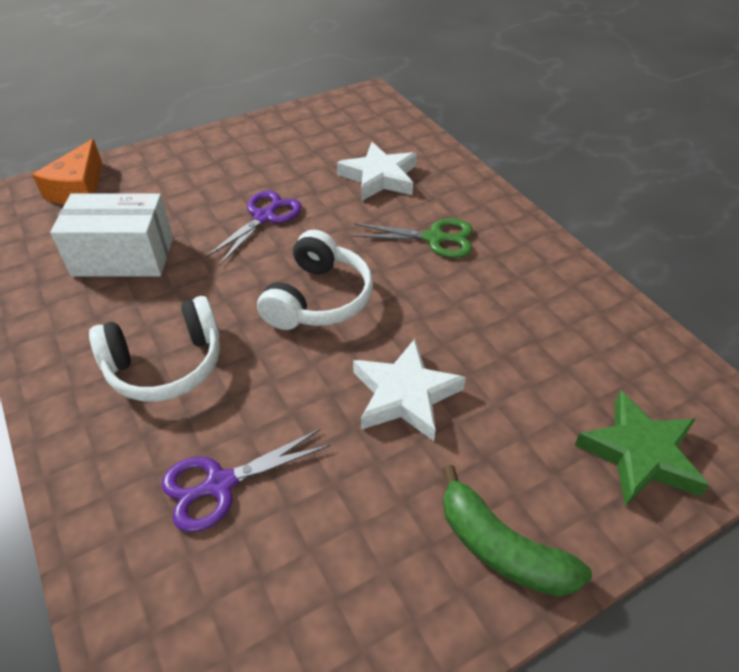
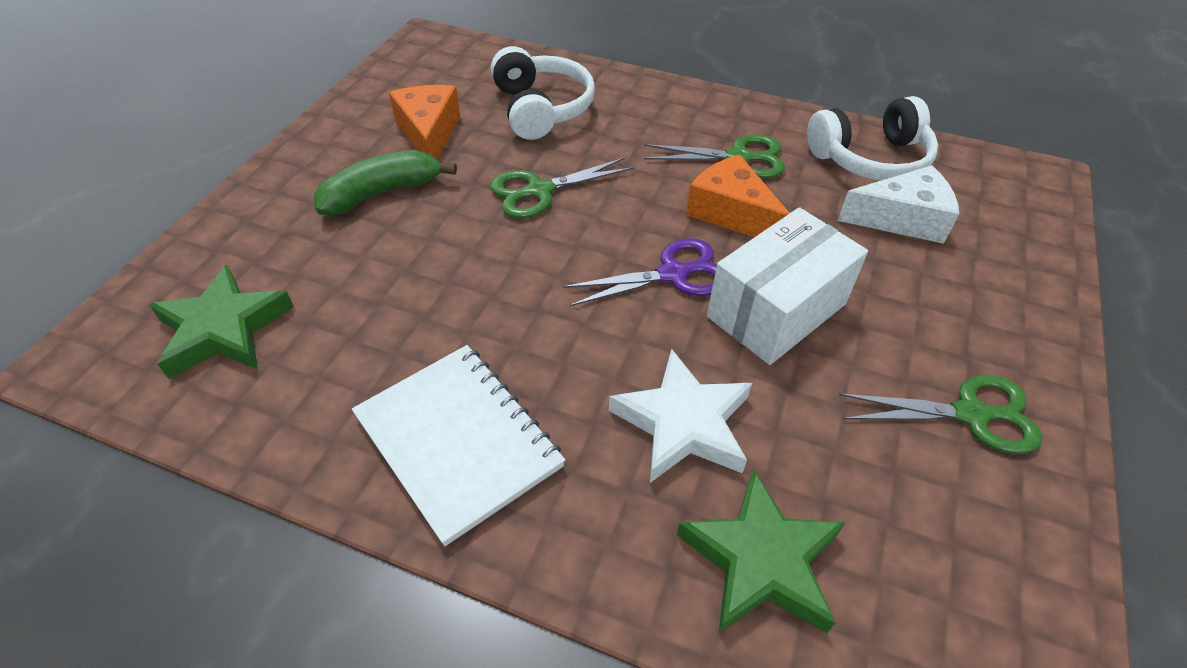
green scissors: [352,218,473,258] = 1 -> [490,157,634,218] [644,134,785,178] [839,375,1042,454] = 3
green star: [575,391,709,506] = 1 -> [149,265,294,379] [677,469,845,633] = 2
orange cheese: [32,139,102,205] = 1 -> [389,85,460,159] [686,154,790,237] = 2
purple scissors: [162,428,330,532] [205,190,302,265] = 2 -> [563,238,717,306] = 1
white cheese: none = 0 -> [837,165,959,244] = 1
white notebook: none = 0 -> [352,345,565,546] = 1
white star: [337,142,417,201] [353,339,466,441] = 2 -> [609,349,752,483] = 1

